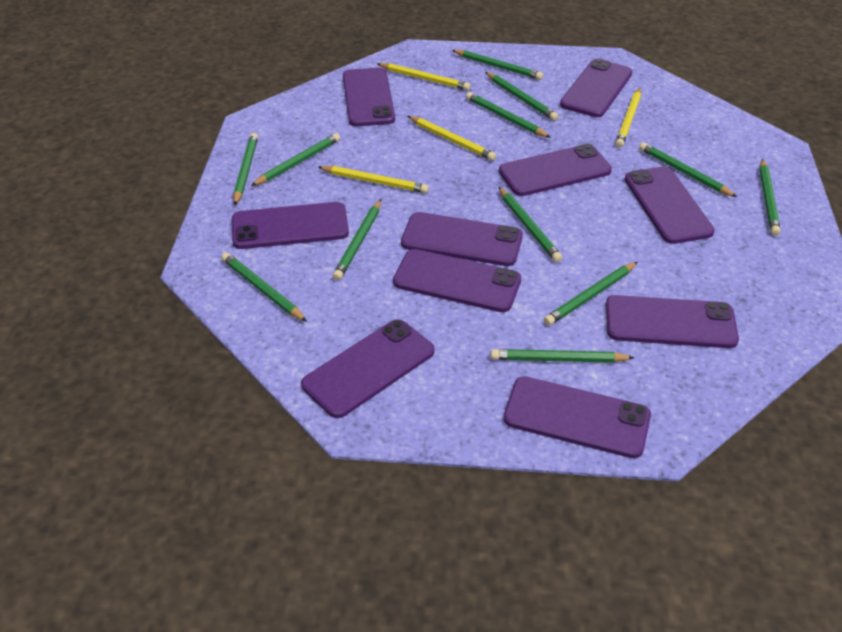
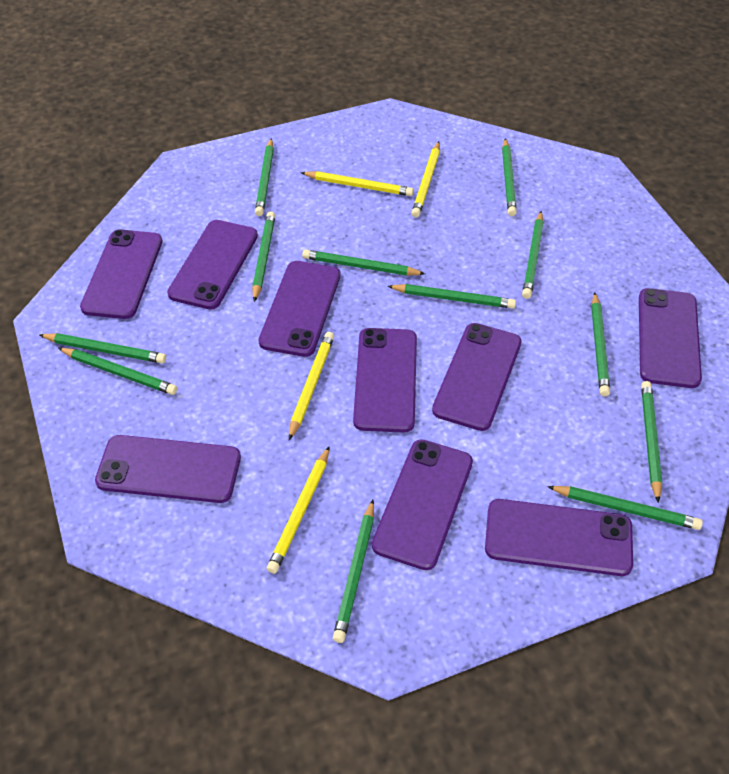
purple phone: [232,202,349,249] [301,319,435,418] [343,68,395,126] [393,249,521,312] [401,212,523,266] [499,144,612,196] [504,376,651,458] [560,59,633,117] [606,295,739,348] [624,166,715,244] = 10 -> [80,229,163,319] [95,435,241,503] [167,220,258,309] [258,261,340,357] [353,328,417,432] [372,439,473,570] [432,323,522,431] [485,499,633,576] [639,288,702,388] = 9

